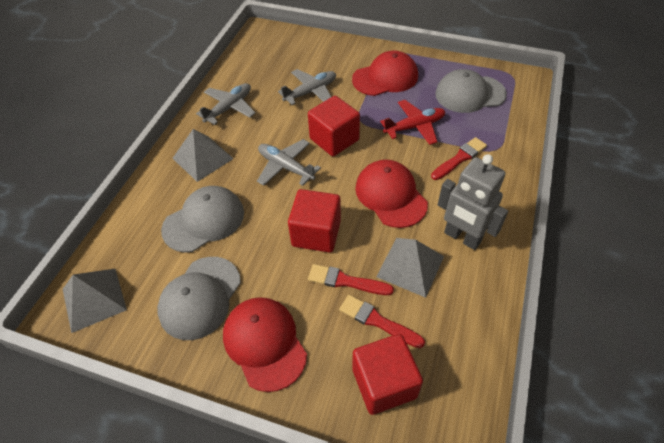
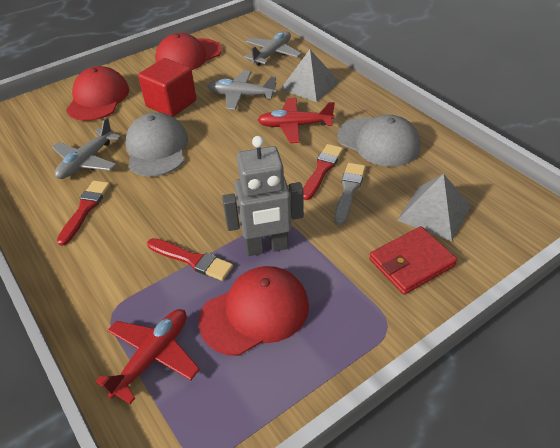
grey brush: none = 0 -> [334,163,366,225] = 1
grey cap: [157,257,241,340] [161,186,244,253] [435,69,507,113] = 3 -> [125,112,188,177] [337,115,420,167] = 2
grey pyramid: [63,269,127,333] [173,129,234,182] [376,238,444,298] = 3 -> [280,50,340,102] [397,174,471,241] = 2
red cube: [288,189,341,253] [308,96,360,156] [352,334,423,415] = 3 -> [138,58,196,117] = 1
red plane: [380,100,445,145] = 1 -> [96,309,200,404] [258,98,335,143] = 2
red wallet: none = 0 -> [369,226,458,295] = 1

